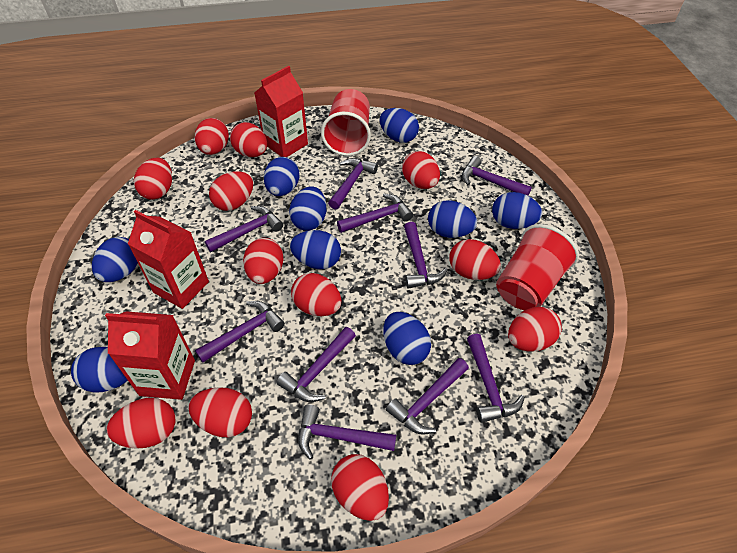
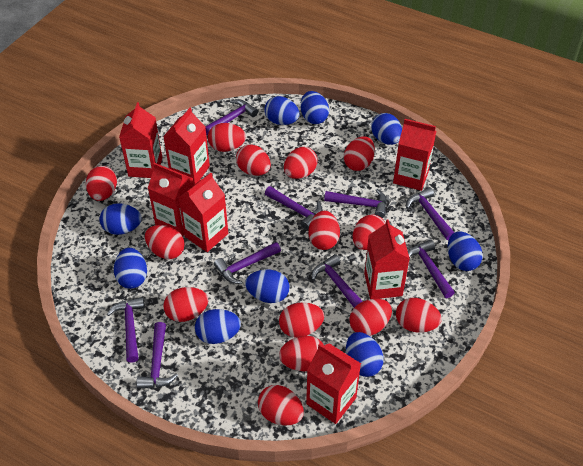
purple hammer: [195,301,285,363] [205,206,283,252] [276,327,356,402] [298,404,396,460] [328,158,378,210] [337,194,413,233] [386,358,469,435] [404,222,448,289] [462,156,532,196] [467,334,525,423] = 10 -> [107,297,145,363] [136,322,178,389] [205,99,258,136] [214,242,281,284] [265,186,323,230] [312,254,363,308] [324,189,387,218] [406,187,455,240] [408,240,455,298] = 9
red carton: [105,311,195,400] [128,210,209,309] [255,66,308,157] = 3 -> [119,102,162,178] [148,163,194,237] [163,108,210,185] [179,173,228,252] [306,343,361,424] [364,220,410,299] [393,119,436,191] = 7
red cup: [321,89,371,156] [496,224,579,310] = 2 -> none = 0
red egg: [107,398,175,449] [134,158,172,200] [188,387,252,437] [195,118,229,155] [209,171,253,211] [230,122,267,157] [243,238,284,284] [291,273,341,316] [331,454,389,521] [402,151,440,189] [450,239,501,280] [508,306,562,351] = 12 -> [86,166,117,201] [145,225,185,259] [163,287,208,322] [208,123,246,152] [236,144,271,176] [258,385,304,425] [279,302,324,338] [279,336,324,371] [284,147,318,179] [309,211,340,250] [344,137,375,171] [349,299,392,336] [353,214,386,250] [396,298,442,333] = 14

